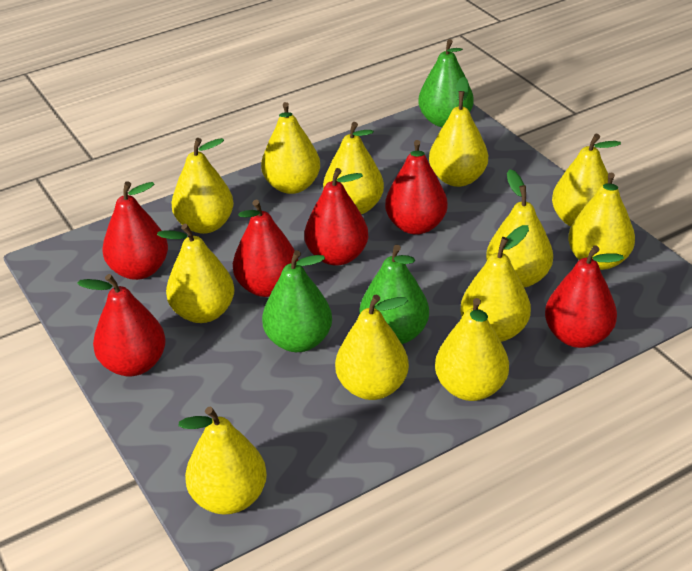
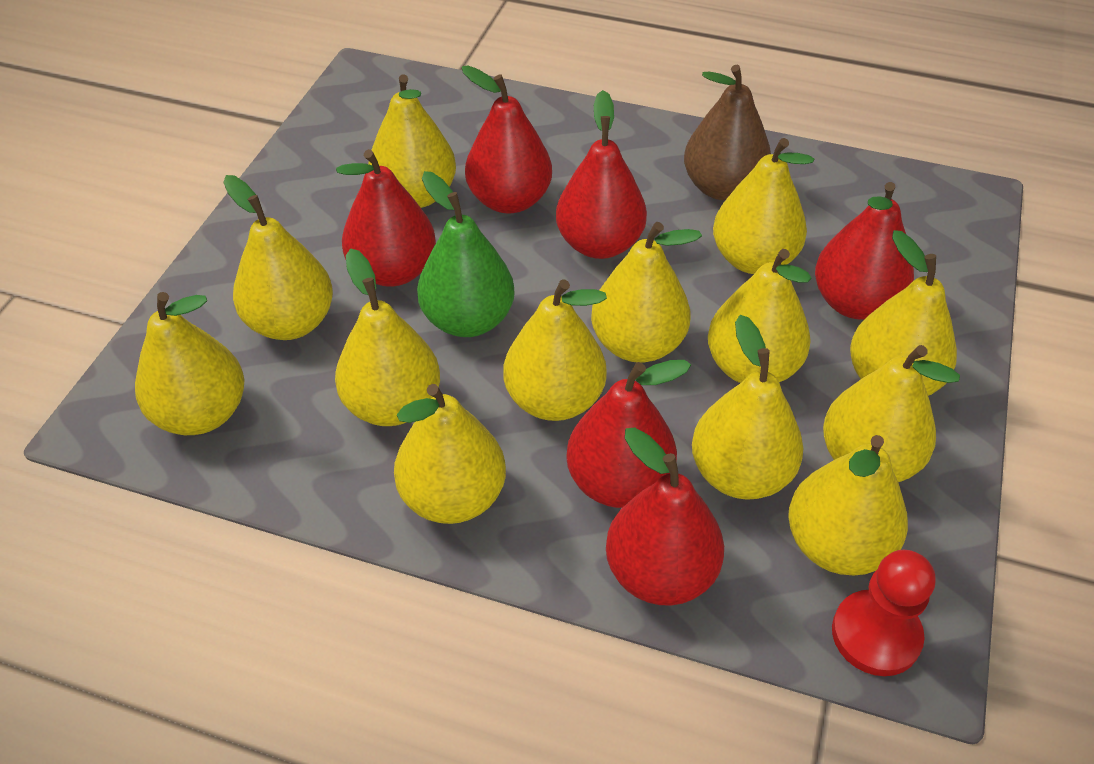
brown pear: none = 0 -> [684,65,771,200] = 1
green pear: [262,250,332,352] [359,245,429,344] [418,39,474,127] = 3 -> [417,171,515,337] = 1
red pawn: none = 0 -> [832,550,935,676] = 1
yellow pear: [157,223,235,323] [172,138,234,234] [179,407,267,514] [261,102,320,194] [323,122,384,214] [335,295,409,400] [429,77,488,187] [435,298,509,401] [460,225,531,342] [486,169,553,288] [552,133,621,226] [568,172,635,270] = 12 -> [135,292,244,435] [223,175,333,340] [335,248,440,426] [368,75,456,208] [394,384,506,524] [504,279,607,421] [591,222,702,363] [692,315,803,500] [708,249,811,383] [713,138,814,274] [788,435,908,575] [823,345,960,482] [850,230,957,396] = 13

